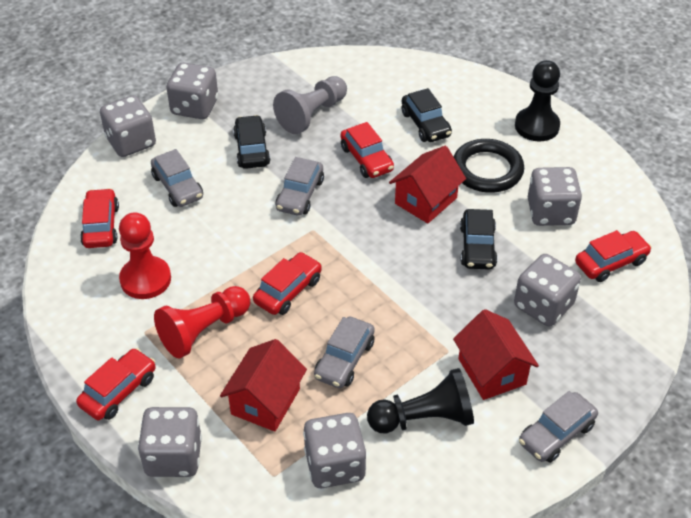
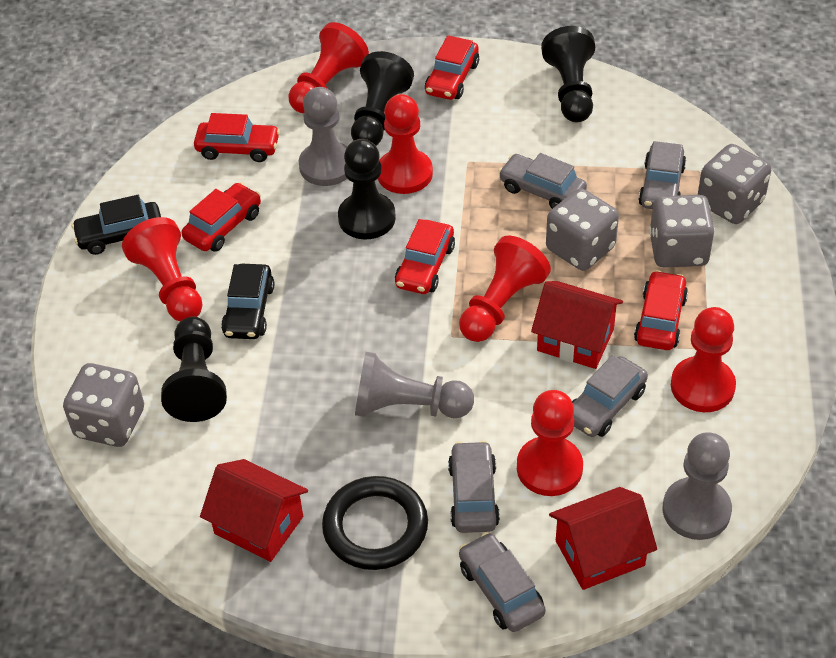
black car: [233,115,270,169] [402,88,452,142] [460,209,498,270] = 3 -> [71,195,161,255] [221,264,274,339] = 2
black pawn: [367,368,474,433] [515,60,560,141] = 2 -> [161,316,227,422] [338,139,396,239] [351,51,414,146] [541,26,595,122] = 4
grey car: [151,149,203,207] [275,157,324,216] [314,317,375,388] [519,391,598,463] = 4 -> [448,441,500,533] [459,532,546,632] [498,153,587,209] [572,355,648,437] [638,141,686,209] = 5
grey dice: [100,95,156,157] [138,407,202,477] [166,63,218,119] [303,413,366,488] [514,254,581,327] [528,167,582,226] = 6 -> [63,363,144,447] [546,188,619,271] [649,195,715,267] [698,144,771,224] = 4
grey pawn: [273,76,347,134] = 1 -> [299,87,347,186] [355,352,474,418] [662,432,732,540] = 3
red pawn: [119,212,171,299] [154,286,250,359] = 2 -> [122,217,202,321] [288,22,369,114] [378,94,433,194] [459,236,551,342] [517,390,583,496] [671,307,736,412] = 6

